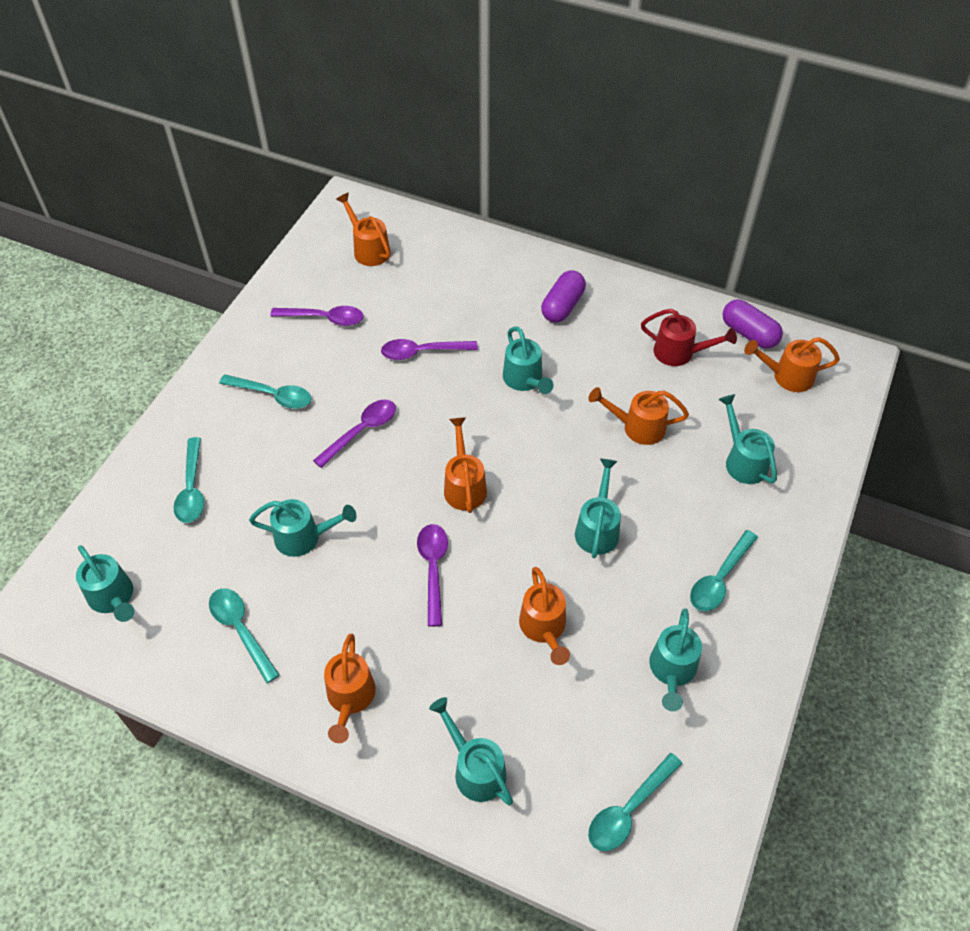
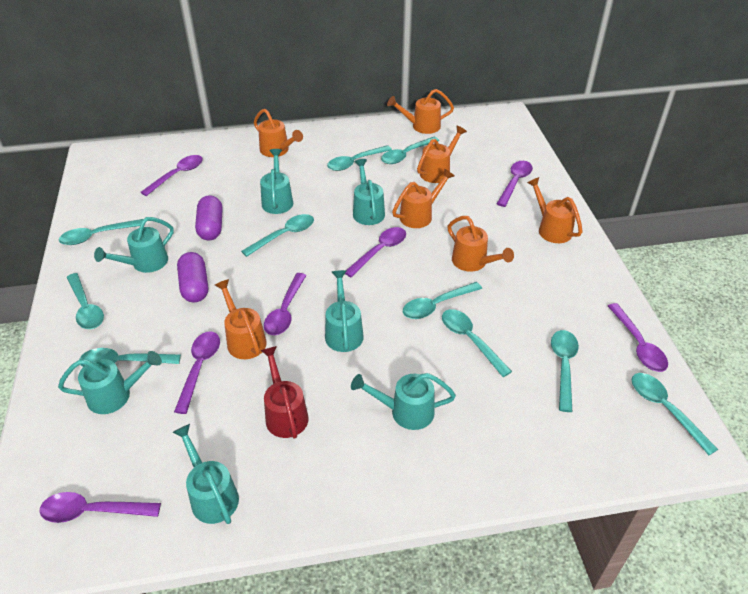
orange watering can: [324,634,376,743] [336,193,390,266] [444,417,487,513] [519,567,570,665] [588,387,689,445] [744,337,840,392] = 6 -> [215,279,267,359] [254,109,303,157] [387,89,454,134] [392,169,454,228] [417,126,467,183] [447,216,514,272] [527,177,583,243] = 7
purple spoon: [270,306,363,326] [313,399,396,468] [381,339,478,360] [417,524,448,627] = 4 -> [39,492,161,523] [140,155,203,196] [174,332,220,414] [264,273,307,335] [345,227,406,277] [496,161,533,207] [608,303,668,372] = 7
turquoise spoon: [174,437,204,523] [209,588,279,683] [219,374,311,409] [588,753,682,851] [690,530,758,611] = 5 -> [59,219,143,245] [66,273,104,329] [79,348,181,367] [241,214,314,257] [327,145,392,171] [381,137,439,164] [403,282,482,319] [442,309,512,377] [551,330,579,412] [632,373,718,455] = 10

